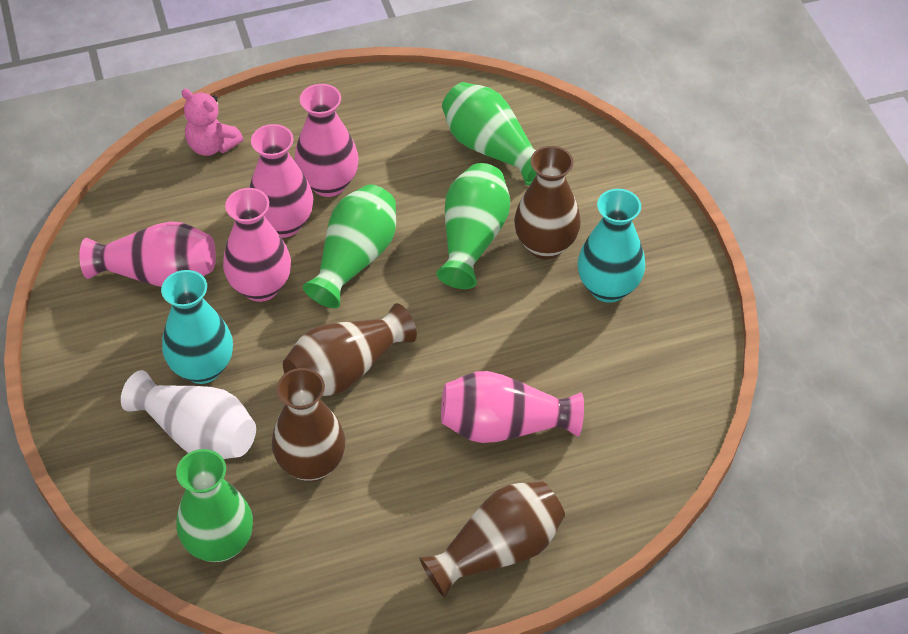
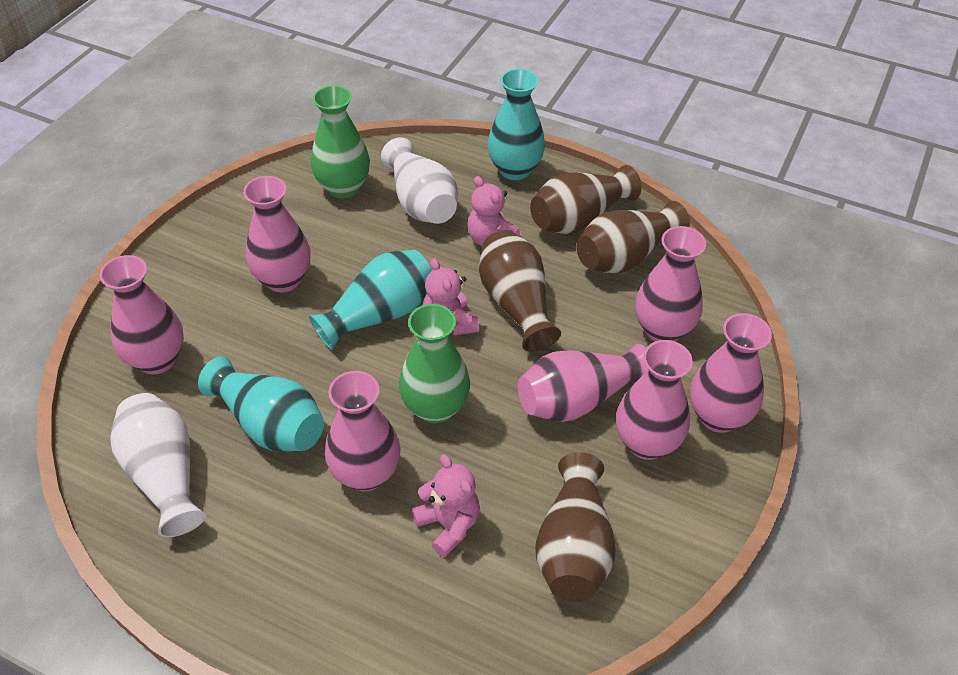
green vase: [176,449,253,562] [303,184,396,308] [436,163,510,289] [442,82,537,185] = 4 -> [311,85,370,198] [399,304,470,423] = 2
pink teddy bear: [181,89,243,156] = 1 -> [412,455,480,557] [423,258,479,335] [467,176,521,246] = 3
pink vase: [79,221,216,287] [223,188,291,302] [249,124,313,238] [294,84,359,197] [441,371,584,443] = 5 -> [99,255,184,374] [243,176,311,292] [325,371,401,491] [518,344,648,422] [616,340,693,460] [635,226,706,341] [690,313,772,433] = 7
turquoise vase: [161,270,233,384] [578,189,645,303] = 2 -> [198,356,324,452] [309,250,432,350] [488,69,545,180] = 3
white vase: [121,370,256,459] = 1 -> [110,393,206,537] [381,137,458,224] = 2

